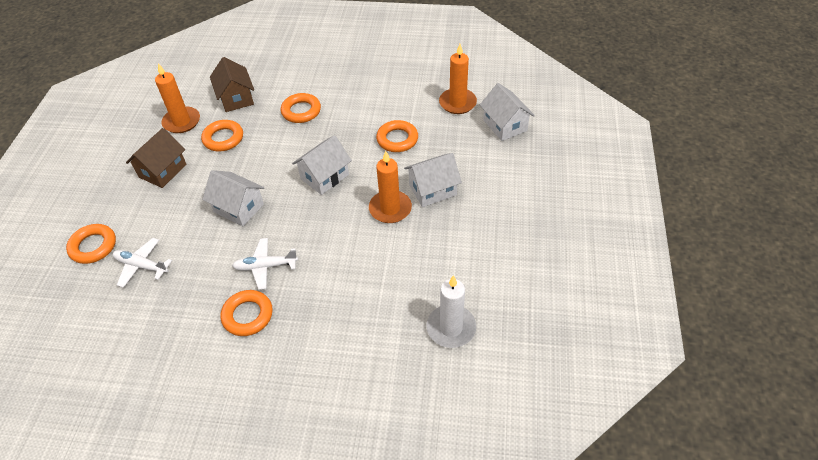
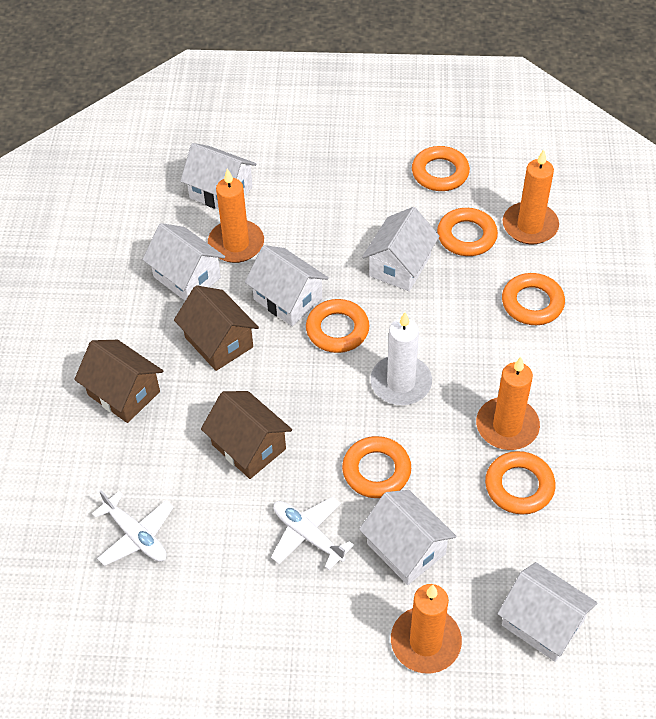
brown house: [126,128,186,188] [210,57,254,112] = 2 -> [74,340,163,423] [174,285,259,371] [201,391,292,479] = 3
orange candle: [155,63,200,133] [369,151,412,223] [439,44,477,114] = 3 -> [208,168,264,263] [391,584,462,674] [476,357,540,450] [503,150,559,244] = 4
orange ring: [66,224,116,264] [201,120,243,151] [221,290,273,336] [281,93,321,123] [376,120,418,152] = 5 -> [306,299,369,353] [342,436,411,498] [412,146,470,191] [437,208,498,256] [485,451,555,515] [502,273,565,325] = 6
white house: [202,170,264,226] [292,135,352,195] [404,153,462,207] [480,83,535,141] = 4 -> [142,223,225,301] [180,143,257,209] [245,245,329,326] [359,490,456,585] [362,207,440,291] [497,562,597,662] = 6

